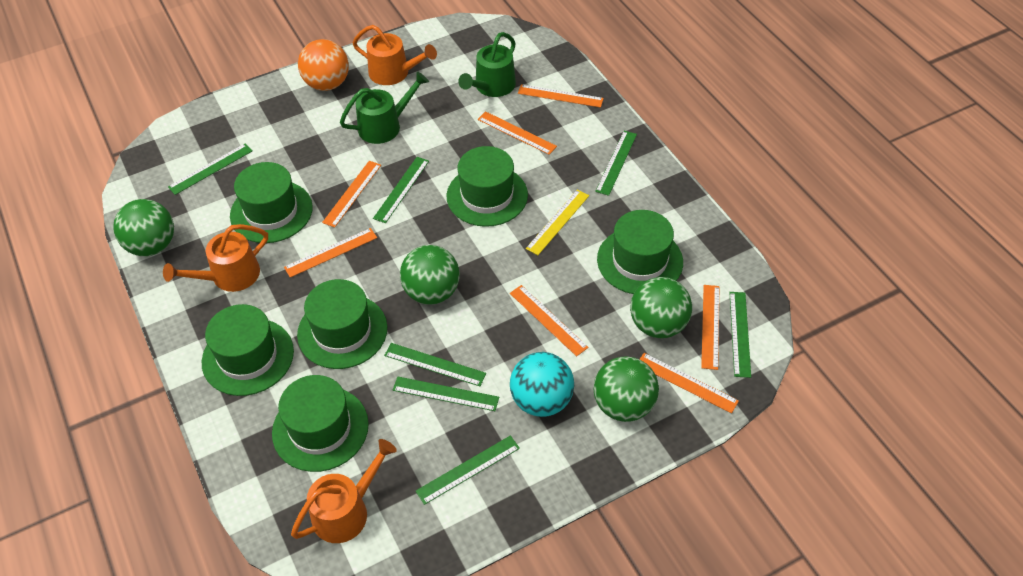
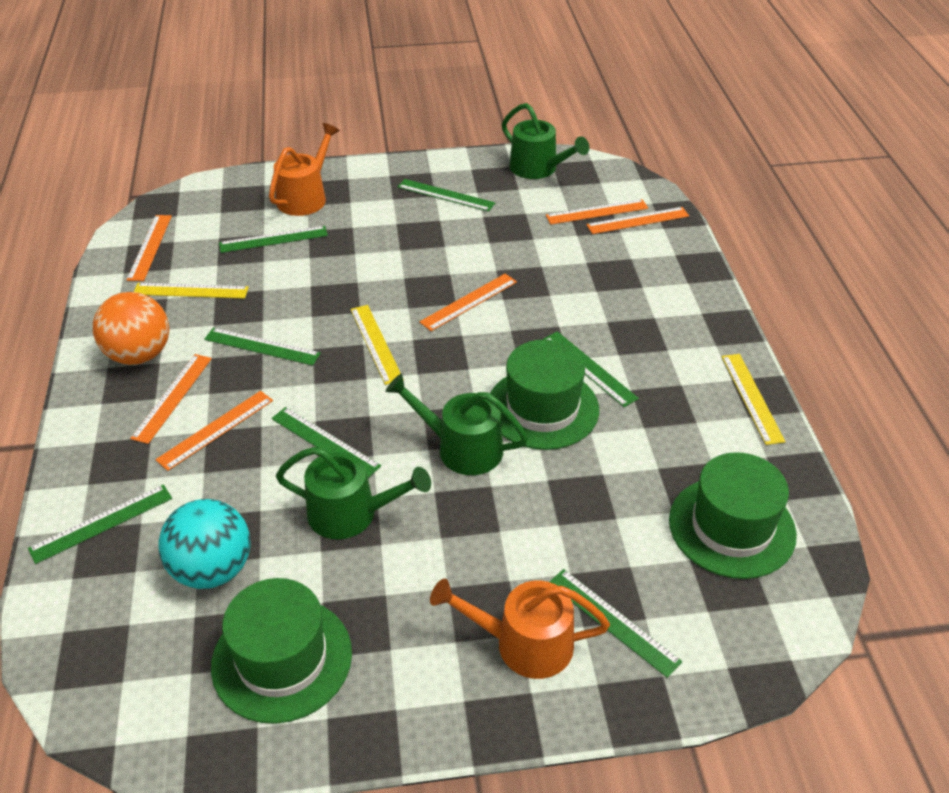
green ball: [113,199,174,256] [400,245,460,305] [594,357,659,422] [630,277,692,338] = 4 -> none = 0
green hat: [202,304,294,396] [230,162,313,243] [272,375,369,472] [297,279,387,369] [447,146,528,227] [597,210,683,294] = 6 -> [211,578,352,724] [490,340,599,450] [669,452,797,579] = 3
green watering can: [340,71,429,144] [458,32,516,97] = 2 -> [276,447,431,539] [385,374,528,475] [502,103,589,179] = 3
orange ruler: [284,228,377,278] [322,161,381,228] [477,111,557,155] [510,285,589,356] [518,84,604,108] [640,353,739,413] [701,285,719,370] = 7 -> [127,215,172,281] [130,354,212,444] [155,391,273,471] [419,274,517,331] [546,199,648,225] [586,207,689,234] = 6
orange watering can: [163,224,268,292] [291,439,397,543] [352,25,437,85] = 3 -> [269,123,340,216] [430,579,610,679] = 2
yellow ruler: [526,189,589,255] = 1 -> [134,283,249,299] [350,305,404,385] [722,354,786,445] = 3

